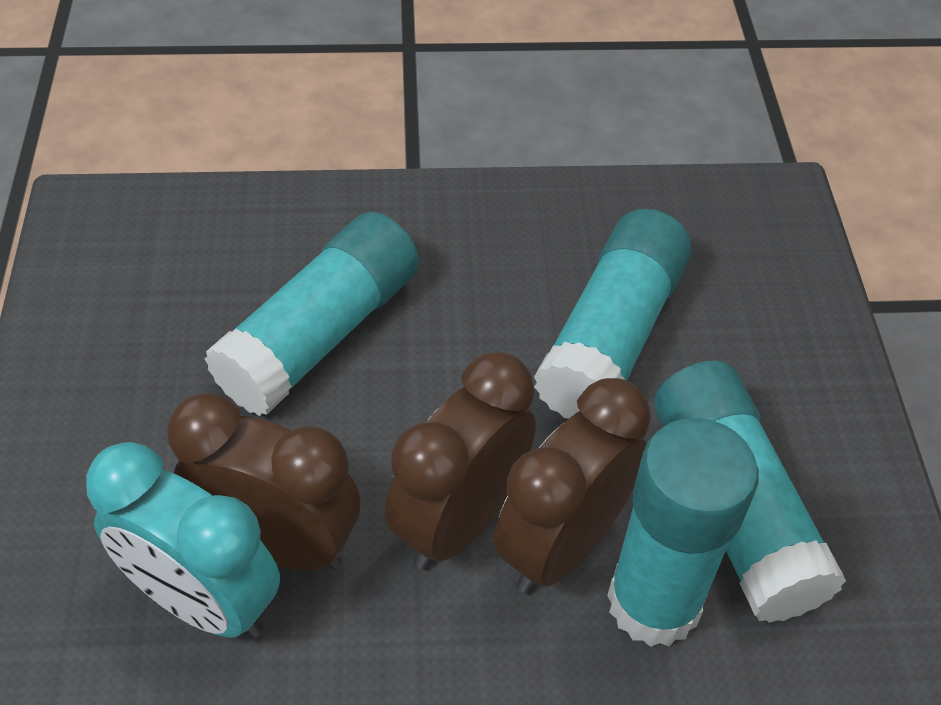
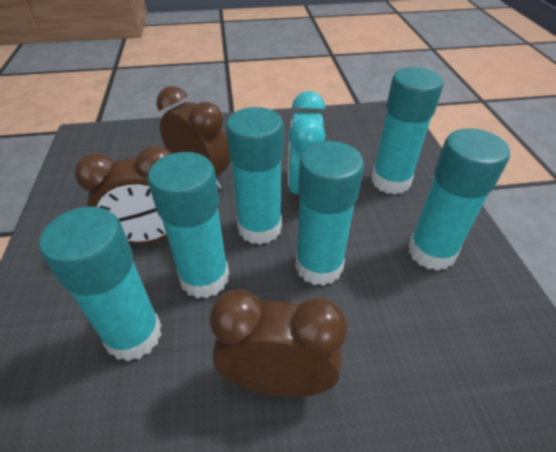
turquoise glue stick: [205,212,419,416] [534,209,692,418] [607,418,759,647] [654,360,846,623] = 4 -> [39,206,162,361] [148,152,229,298] [226,107,284,245] [295,141,364,286] [372,67,443,194] [408,128,510,271] = 6

